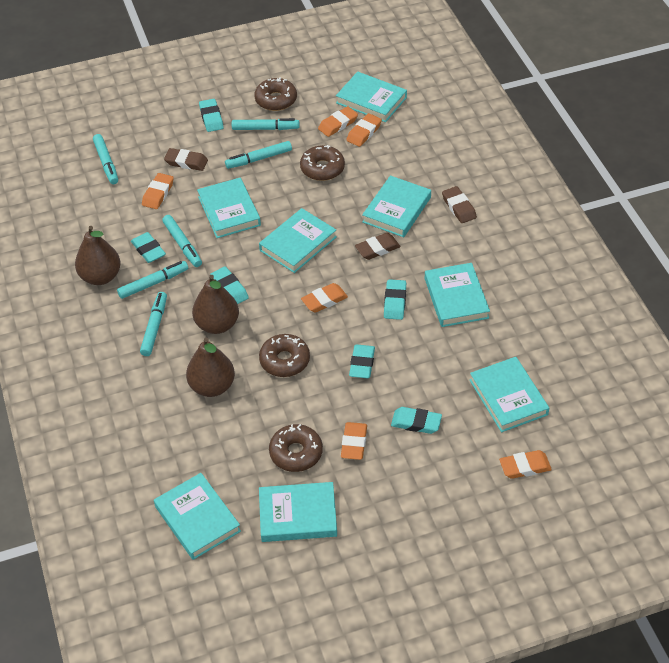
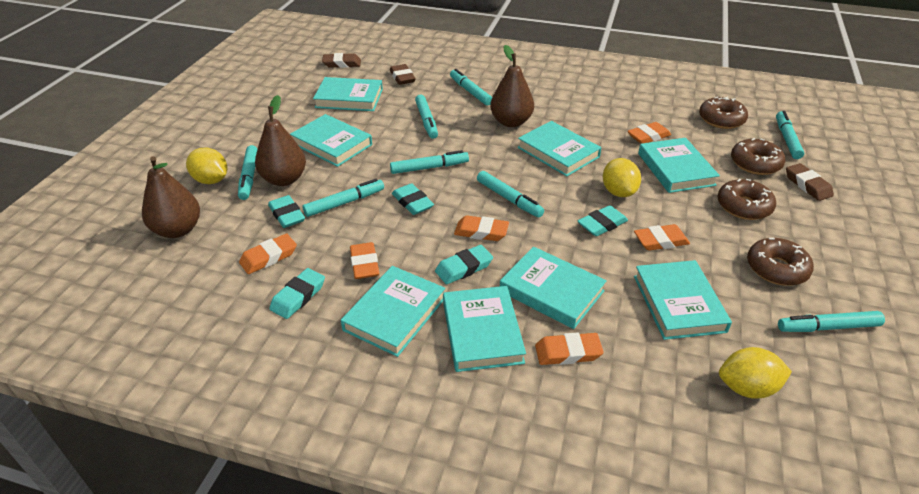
turquoise eraser: [131,232,166,263] [199,99,224,132] [210,267,249,304] [349,344,375,378] [384,279,406,320] [391,407,442,434] = 6 -> [268,195,305,228] [269,268,325,319] [392,183,434,215] [435,245,493,284] [578,205,628,236] = 5
turquoise marker: [93,134,118,184] [117,261,188,299] [140,292,167,356] [162,215,202,267] [225,141,292,169] [232,118,300,130] = 6 -> [238,145,257,200] [303,179,384,217] [390,150,469,174] [415,94,438,139] [450,69,492,106] [477,171,544,217] [776,111,804,159] [778,311,885,332] = 8
yellow lemon: none = 0 -> [186,148,227,184] [603,158,641,197] [719,347,792,399] = 3

